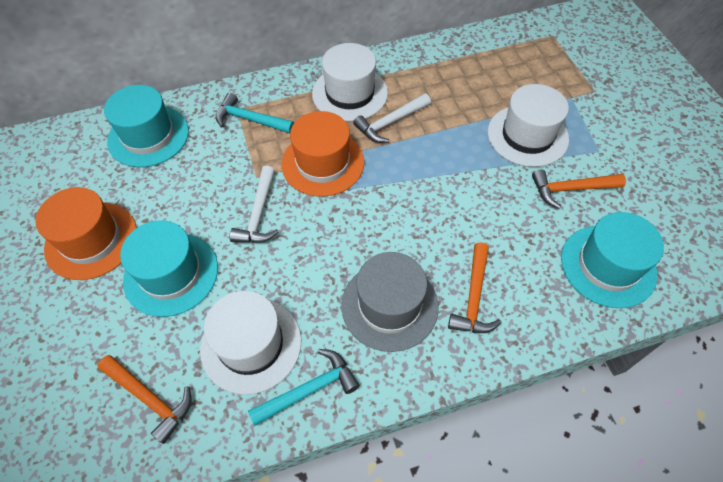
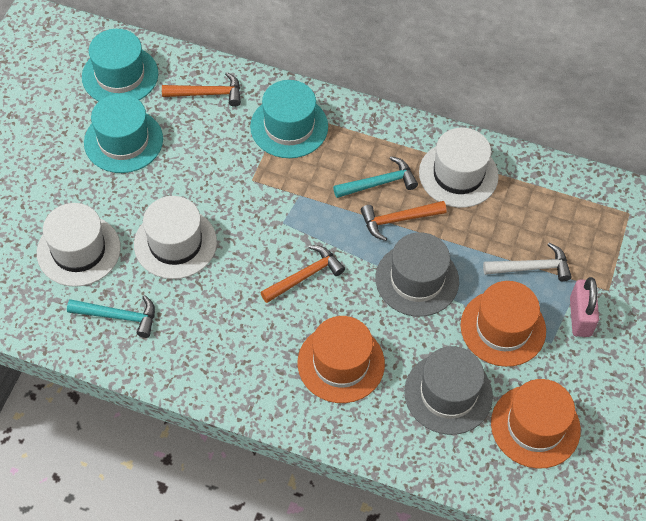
grey hat: [341,252,439,352] = 1 -> [376,232,459,317] [404,346,493,435] = 2
orange hat: [35,187,137,280] [281,111,364,197] = 2 -> [298,316,385,403] [460,281,546,367] [491,379,581,469] = 3
pink padlock: none = 0 -> [570,277,599,337] = 1
white hammer: [229,166,278,243] [353,93,431,143] = 2 -> [483,242,572,282] = 1

